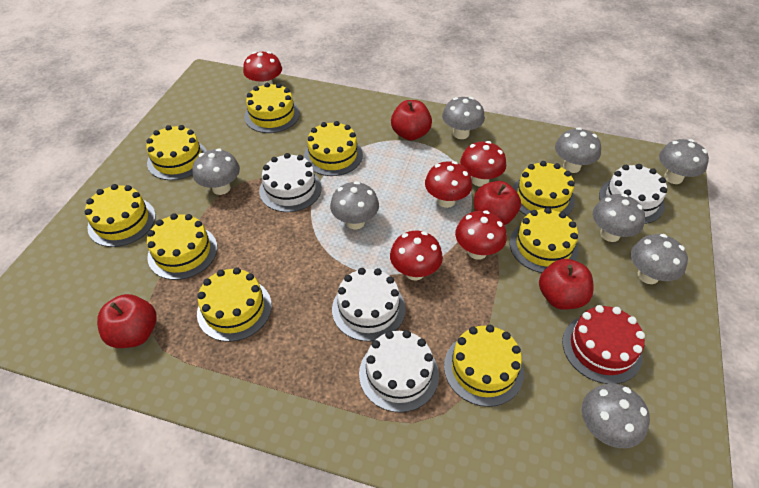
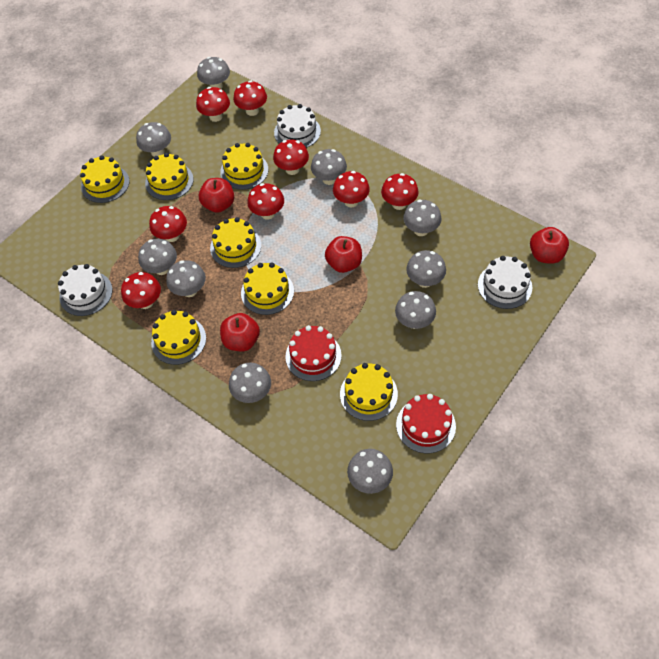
grey mushroom: [193,148,240,195] [330,181,379,229] [442,97,485,139] [555,127,601,173] [582,383,650,448] [593,194,645,242] [631,234,688,284] [659,139,709,184] = 8 -> [136,122,171,156] [138,239,177,275] [166,260,206,297] [197,57,230,89] [229,363,271,403] [311,149,347,185] [347,449,393,494] [395,291,436,329] [403,199,442,236] [406,250,446,288] = 10
red cake: [562,305,645,384] = 1 -> [285,325,342,381] [396,394,456,453] = 2
red mushroom: [243,51,282,87] [390,231,443,280] [425,161,472,208] [455,210,507,260] [460,141,506,187] = 5 -> [121,272,161,309] [149,206,187,242] [196,87,230,122] [233,80,267,116] [247,183,284,219] [273,139,309,175] [333,171,370,207] [381,173,418,210] = 8
white cake: [259,153,322,212] [332,268,406,341] [359,330,439,413] [599,164,667,224] = 4 -> [58,264,112,316] [274,104,321,148] [478,256,532,309] = 3
yellow cake: [85,184,156,247] [146,125,207,180] [147,213,217,280] [197,267,272,342] [244,83,300,133] [304,121,363,176] [444,325,524,407] [509,208,578,273] [513,161,575,216] = 9 -> [80,155,129,203] [145,153,194,200] [151,310,206,365] [210,217,261,268] [220,143,268,190] [241,263,294,315] [340,363,398,421] = 7

